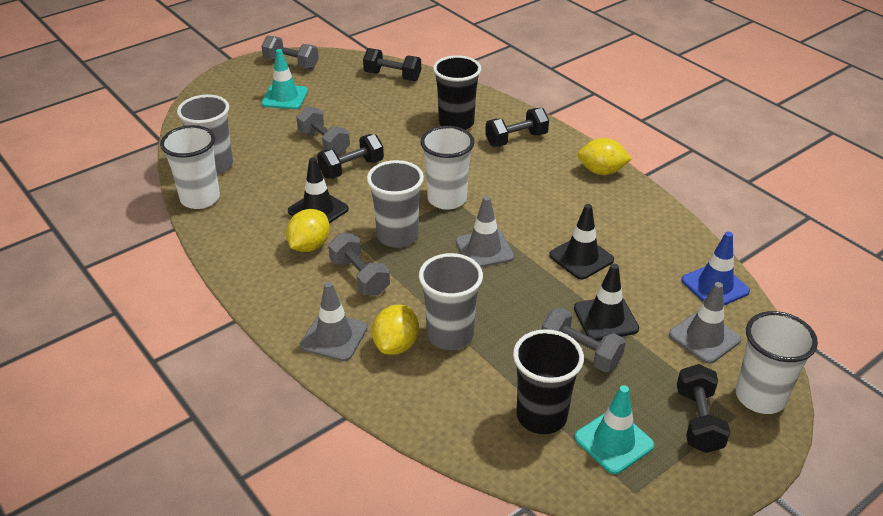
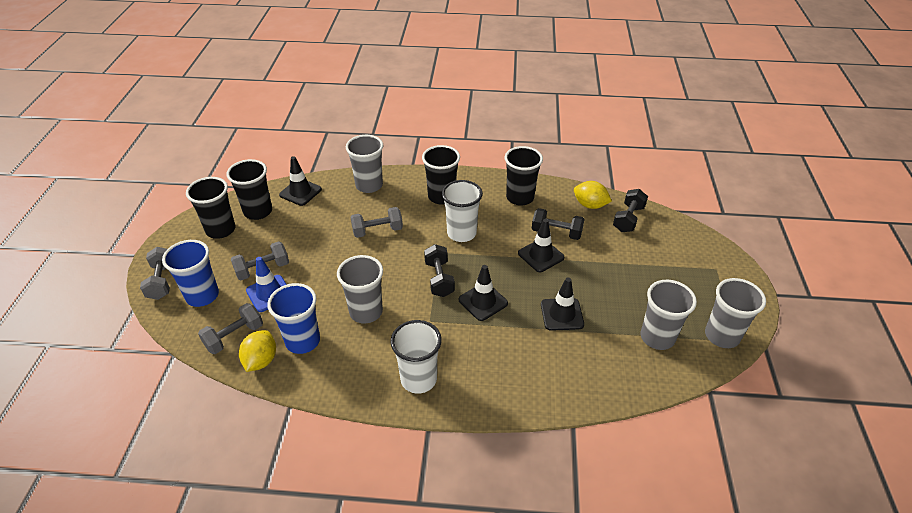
black cup: [433,55,481,130] [513,329,584,434] = 2 -> [186,177,236,239] [226,159,272,220] [422,145,460,205] [505,146,543,206] = 4
black dumbbell: [317,134,384,179] [363,48,421,81] [485,108,549,147] [677,364,730,453] = 4 -> [424,244,455,297] [532,208,585,240] [613,189,648,232] = 3
black traffic cone: [288,158,349,223] [549,204,614,279] [574,264,639,341] = 3 -> [279,156,322,206] [459,265,508,321] [518,219,564,272] [541,278,584,331] = 4
blue cup: none = 0 -> [162,240,219,307] [267,283,320,354] = 2
grey cup: [177,95,233,174] [367,160,424,248] [419,253,483,350] = 3 -> [337,255,383,323] [346,135,383,193] [640,280,697,350] [705,278,766,348] = 4
grey traffic cone: [300,282,367,361] [456,196,514,267] [669,282,741,364] = 3 -> none = 0
turquoise traffic cone: [261,49,308,109] [574,385,654,474] = 2 -> none = 0
white cup: [160,125,220,209] [420,126,475,210] [736,311,818,414] = 3 -> [390,320,442,394] [442,180,483,242] = 2
yellow lemon: [286,209,330,252] [372,304,419,355] [578,138,632,175] = 3 -> [239,330,276,372] [574,181,612,209] = 2

